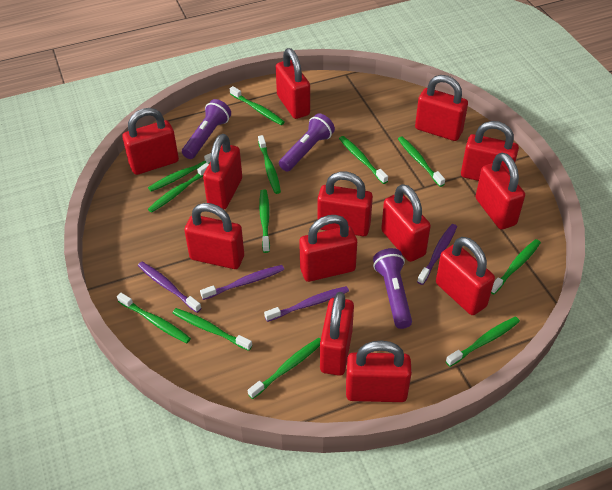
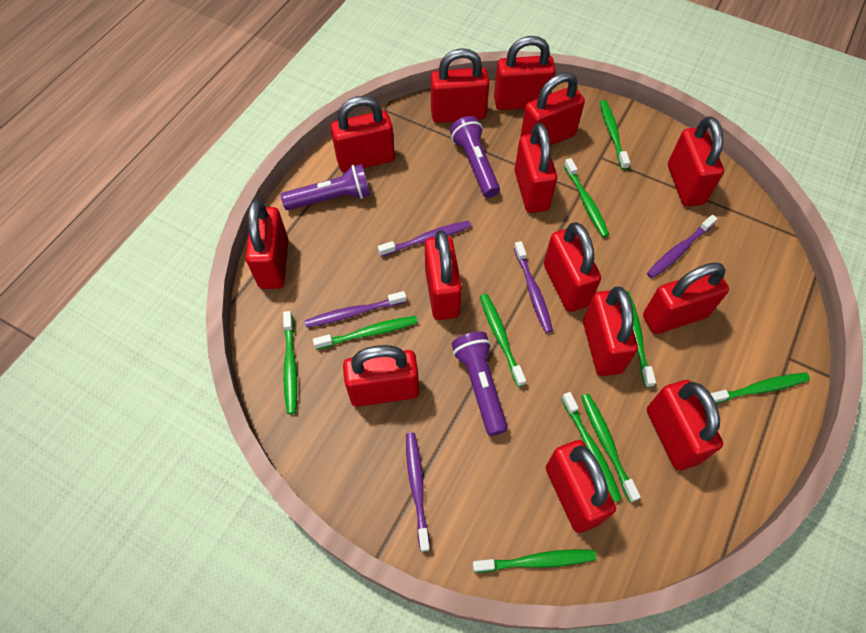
green toothbrush: [117,293,191,344] [148,153,211,192] [148,163,209,213] [172,308,252,351] [230,86,285,125] [248,338,321,399] [258,135,281,194] [259,189,270,253] [339,136,388,184] [398,136,445,187] [446,316,520,367] [491,239,541,294] = 12 -> [283,311,297,414] [313,316,418,350] [473,549,596,573] [480,294,526,387] [561,392,622,502] [564,158,609,237] [581,394,641,502] [600,100,630,170] [626,291,656,388] [710,372,810,404] = 10
purple toothbrush: [138,262,201,313] [200,265,284,300] [264,286,349,322] [417,224,457,285] = 4 -> [305,291,407,328] [378,221,471,257] [406,433,430,552] [514,241,553,333] [647,215,718,278] = 5
red padlock: [122,108,179,175] [184,203,244,269] [203,134,242,209] [276,48,310,119] [299,215,357,282] [318,172,373,236] [320,292,354,376] [346,340,412,402] [381,184,431,262] [415,75,468,141] [436,237,495,315] [461,121,519,181] [476,153,525,230] = 13 -> [246,199,289,289] [331,96,395,172] [343,345,419,407] [425,230,462,320] [431,48,489,123] [494,36,556,110] [515,123,557,213] [520,72,585,146] [544,222,601,312] [546,440,616,533] [583,287,638,376] [643,262,729,334] [647,380,723,470] [668,116,724,207] = 14

